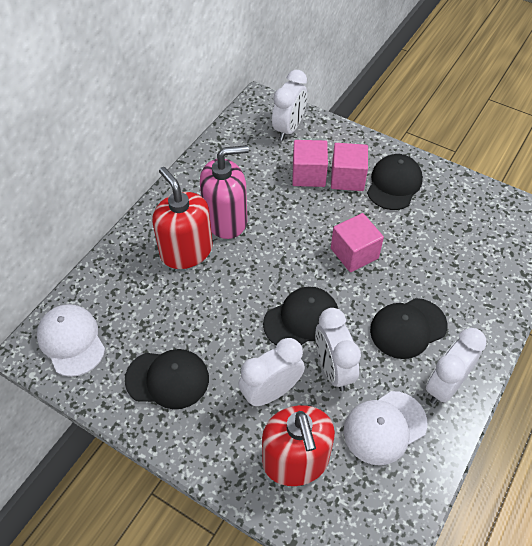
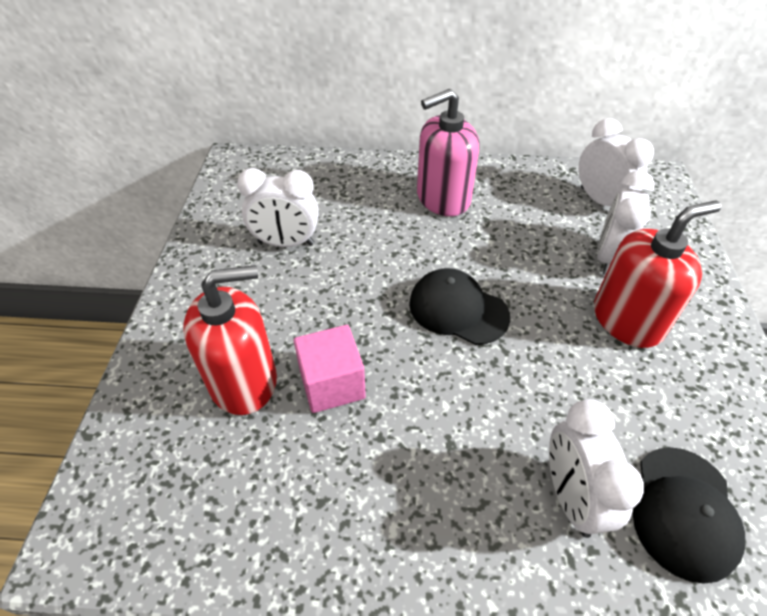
black cap: [125,349,209,409] [263,287,338,345] [367,154,423,210] [370,298,448,359] = 4 -> [409,268,510,345] [633,447,745,584] = 2
pink cube: [292,140,328,187] [331,143,368,191] [331,213,384,272] = 3 -> [294,325,366,413] = 1
white cap: [37,304,105,377] [344,391,427,465] = 2 -> none = 0

